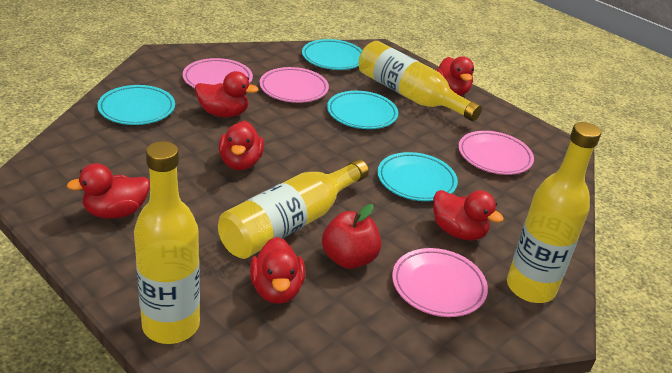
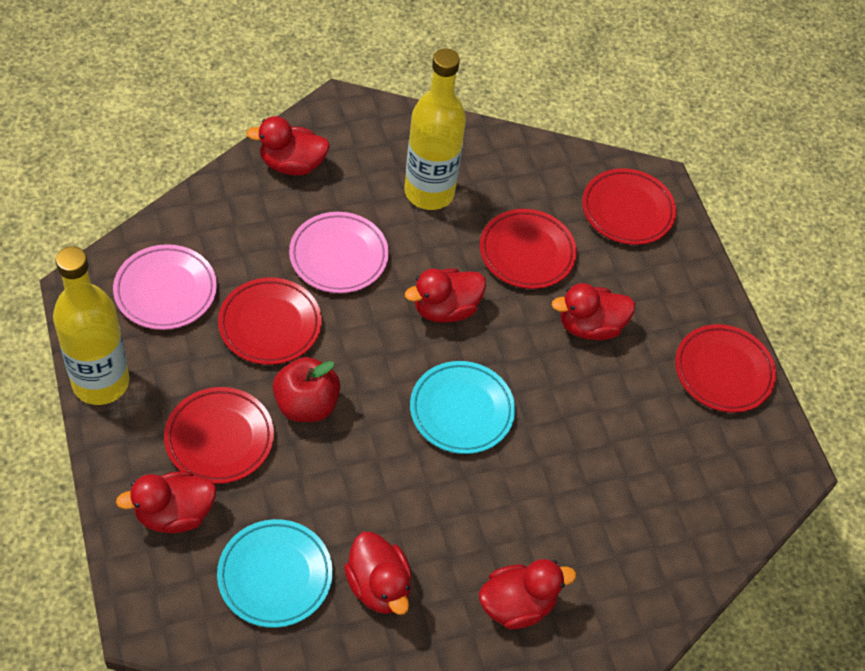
pink plate: [183,58,253,88] [260,67,329,103] [392,248,488,317] [458,131,534,175] = 4 -> [113,244,217,330] [289,212,389,293] = 2
red plate: none = 0 -> [164,387,274,484] [218,277,322,365] [480,209,577,289] [582,168,676,245] [675,324,776,413] = 5
turquoise plate: [98,85,175,125] [302,39,362,70] [327,91,398,129] [377,152,458,201] = 4 -> [217,519,333,628] [410,361,515,454] = 2
yellow bottle: [134,141,200,344] [218,159,369,259] [359,41,482,121] [507,122,601,303] = 4 -> [53,247,130,405] [404,48,466,210] = 2

